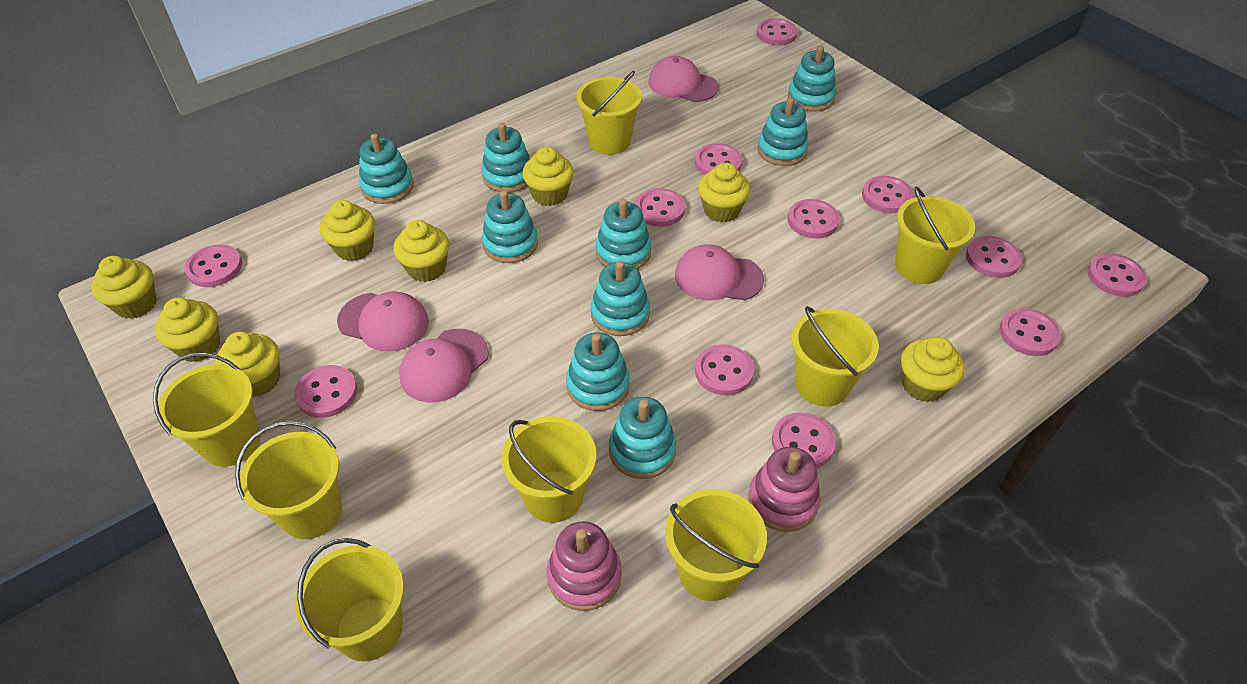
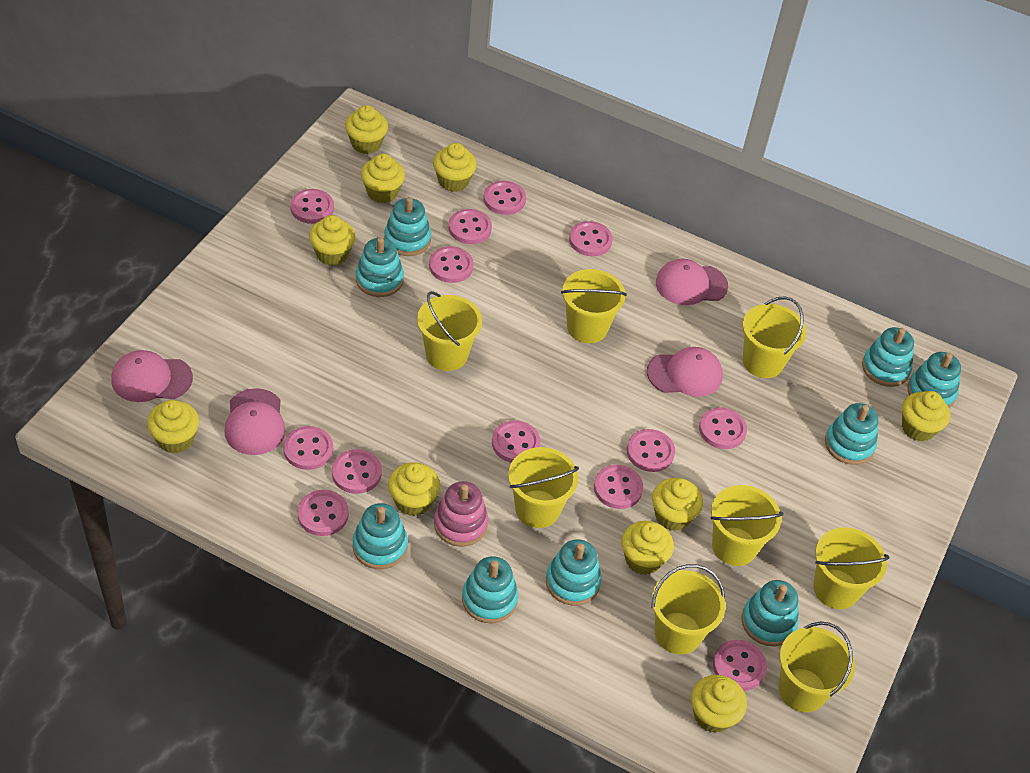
pink button: [185,244,242,287] [294,365,357,418] [635,188,685,227] [695,143,743,175] [695,344,754,395] [756,18,798,45] [772,412,836,468] [788,199,840,238] [862,176,913,213] [966,236,1022,278] [999,308,1061,356] [1087,253,1147,297] = 12 -> [283,426,333,470] [290,189,334,224] [297,490,349,536] [332,449,382,494] [429,246,474,283] [448,209,492,244] [484,181,526,215] [492,420,541,463] [569,221,613,257] [594,465,643,509] [627,429,675,472] [699,407,747,449] [713,640,767,691] = 13
pink stacking toy: [547,521,622,611] [748,447,821,532] = 2 -> [434,481,488,547] = 1
yellow cupcake: [91,256,157,319] [155,297,220,362] [215,331,280,397] [320,200,375,261] [393,220,449,282] [522,147,574,206] [698,163,750,223] [901,337,965,402] = 8 -> [147,400,199,453] [309,215,355,266] [345,105,388,154] [361,153,405,203] [388,462,440,516] [433,143,477,192] [622,521,674,575] [652,478,703,531] [691,675,747,733] [902,391,950,442] = 10

